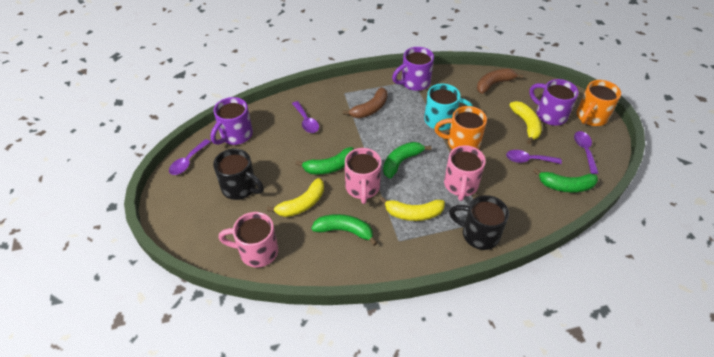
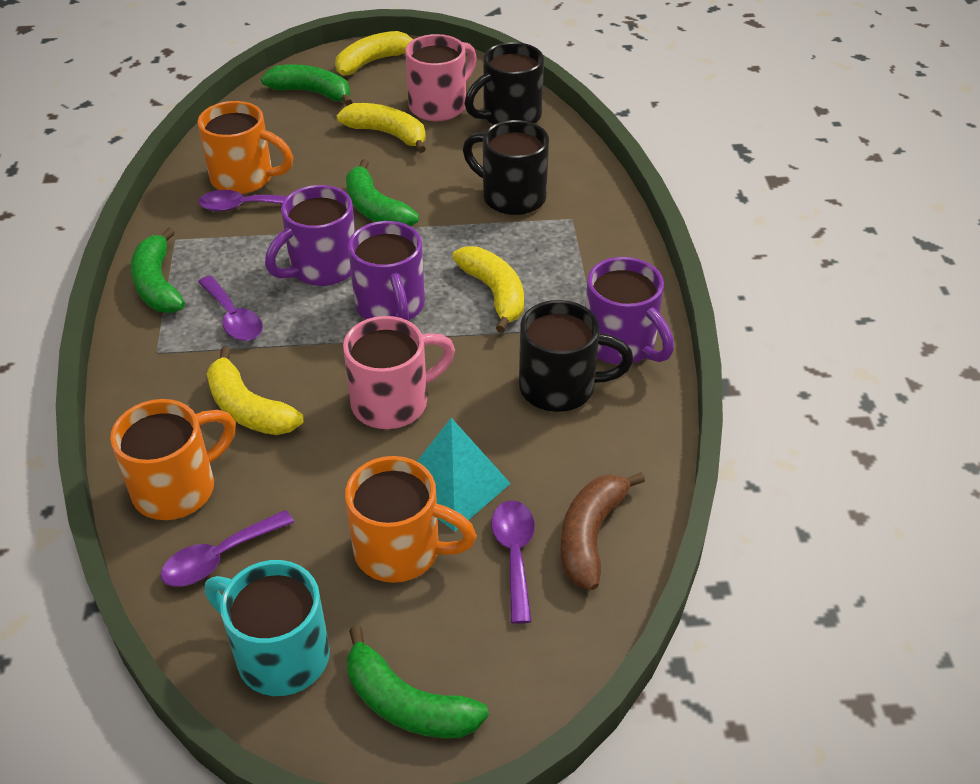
black mug: [213,149,264,200] [449,195,509,250] = 2 -> [463,120,549,215] [465,42,544,125] [519,300,634,412] = 3
brown banana: [343,87,388,118] [477,69,524,94] = 2 -> [560,472,645,590] = 1
orange mug: [434,106,487,149] [577,80,621,126] = 2 -> [110,399,236,520] [198,101,293,194] [345,456,477,583] = 3
pink mug: [219,212,278,267] [345,148,381,204] [444,145,486,201] = 3 -> [343,316,455,429] [405,34,477,121] = 2
turquoise pyramid: none = 0 -> [417,418,511,531] = 1
yellow banana: [267,178,324,217] [379,197,445,221] [509,101,542,144] = 3 -> [206,347,304,435] [335,31,413,76] [336,103,426,153] [452,246,524,333] = 4

